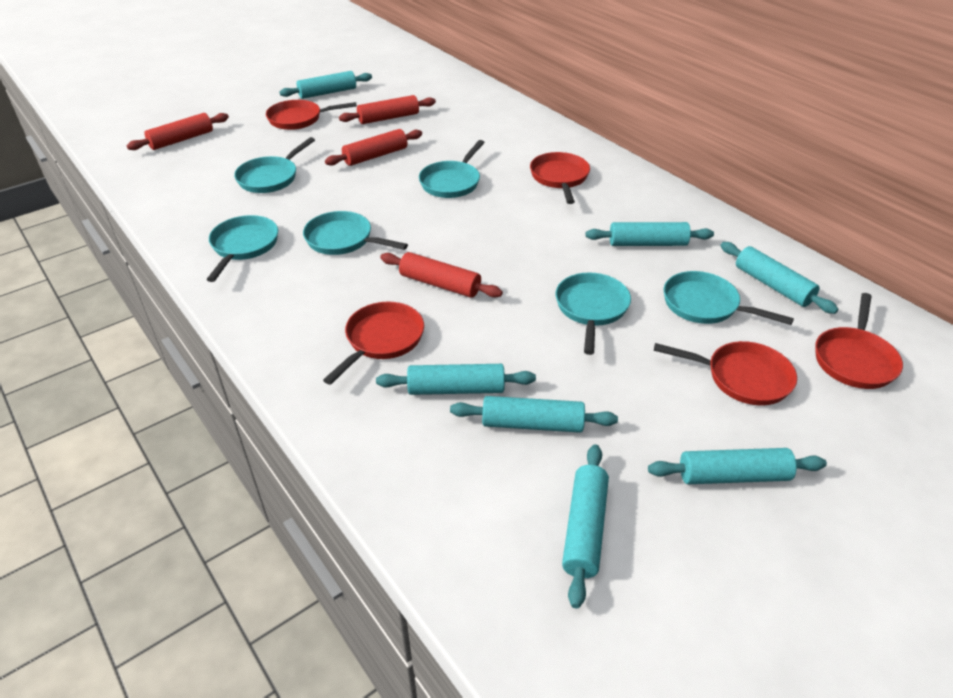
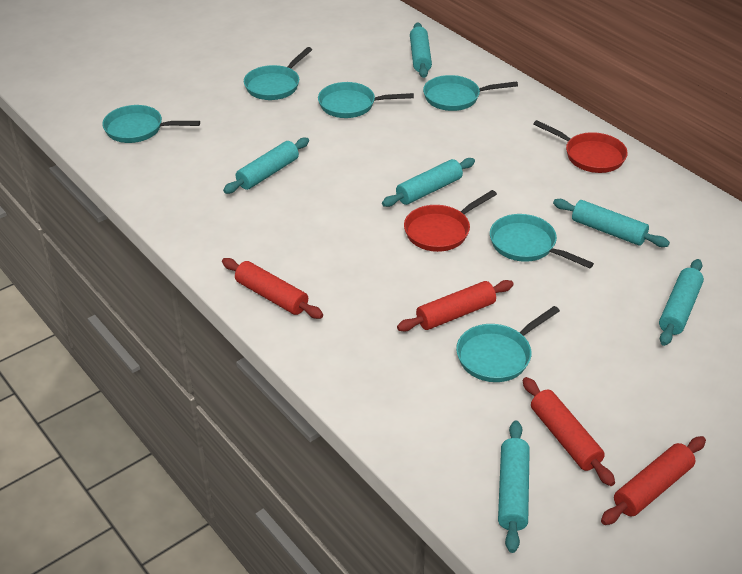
red pan: [266,100,357,130] [323,302,424,385] [530,152,590,204] [654,341,797,406] [815,293,903,389] = 5 -> [404,190,497,252] [533,120,628,173] = 2
turquoise rolling pin: [279,71,372,99] [376,364,536,395] [450,396,618,433] [562,444,609,608] [585,222,714,246] [648,448,827,484] [721,242,838,314] = 7 -> [223,138,309,194] [382,158,475,207] [410,22,432,78] [498,421,530,553] [553,199,670,247] [659,259,704,346] = 6

